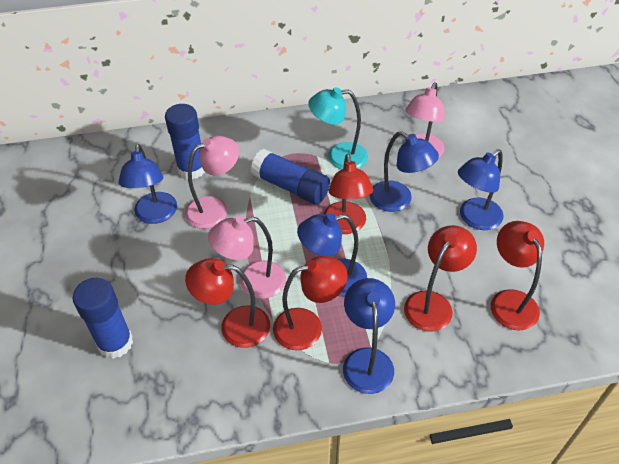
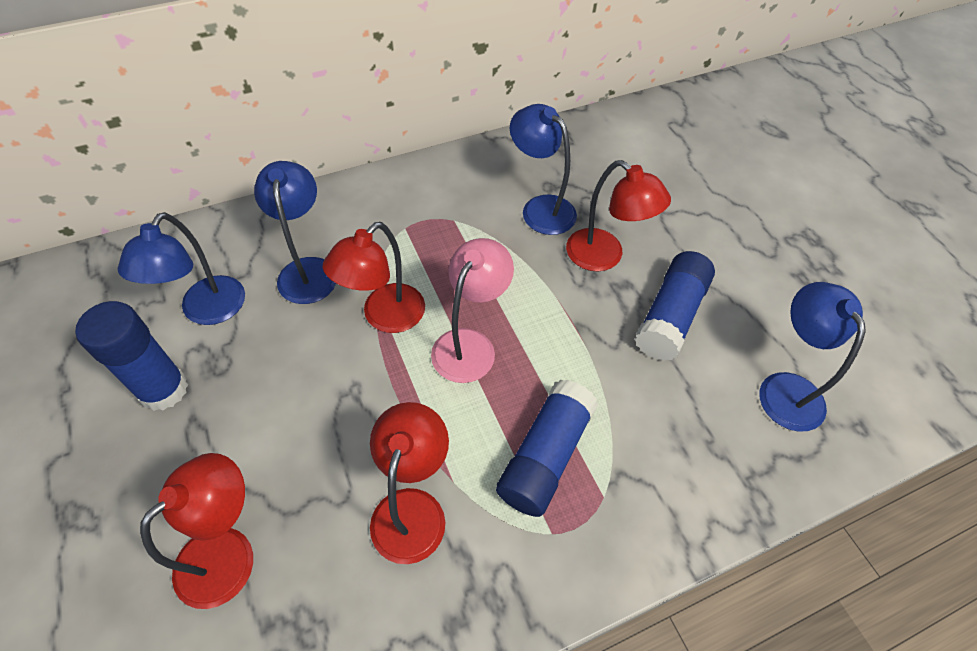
blue lamp: [118,144,177,224] [297,213,367,297] [343,278,395,394] [370,131,439,212] [458,149,503,230] = 5 -> [118,212,245,325] [254,161,336,304] [510,104,577,235] [759,282,866,432] = 4
pink lamp: [185,136,239,229] [208,216,286,299] [405,83,445,157] = 3 -> [431,238,514,383] = 1
red lamp: [185,258,270,348] [273,256,348,350] [324,154,373,234] [404,225,477,332] [491,221,544,330] = 5 -> [140,453,253,609] [323,222,425,333] [370,402,449,564] [566,160,671,271] = 4
turquoise lamp: [308,87,368,169] = 1 -> none = 0

